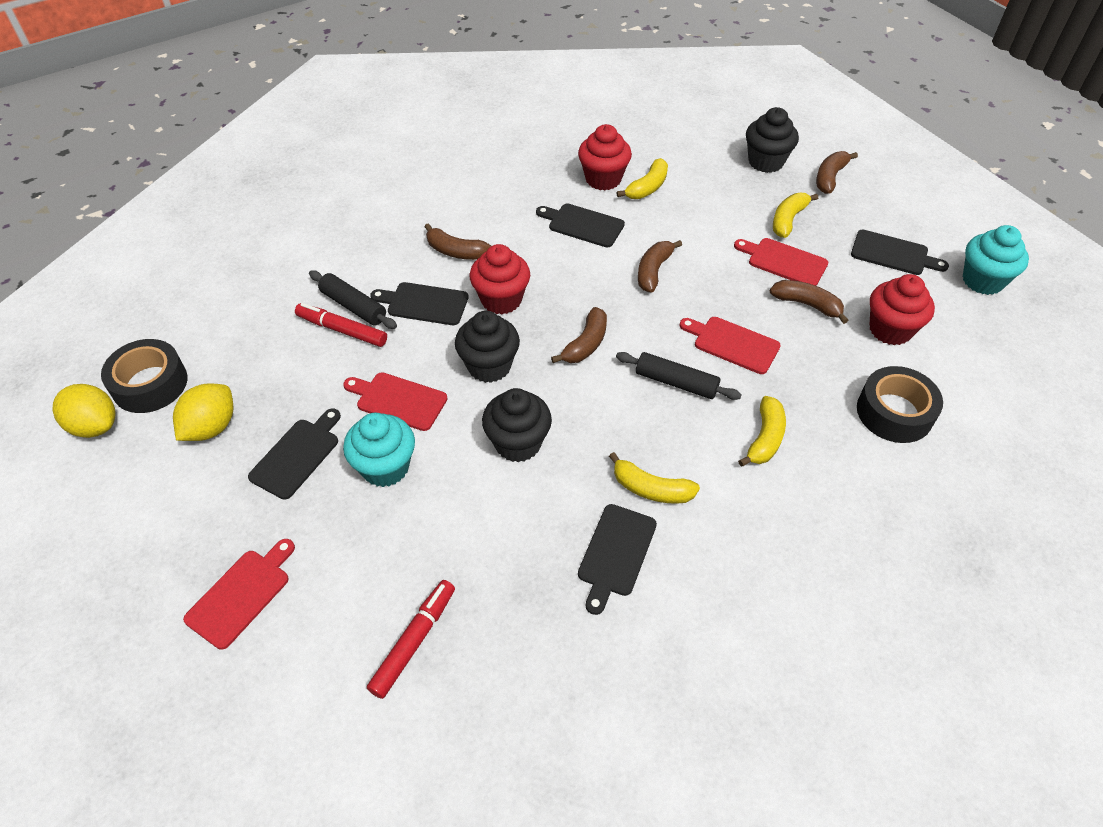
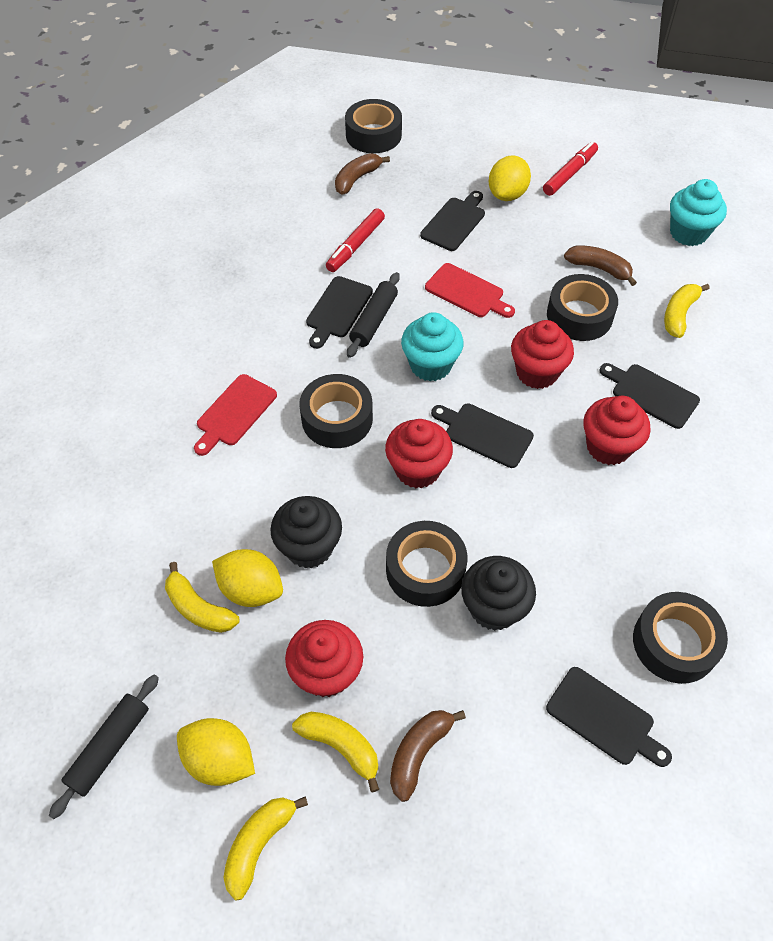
black cupcake: [455,311,520,383] [482,388,552,462] [746,107,799,173] = 3 -> [270,496,342,569] [461,556,536,631] = 2
black tape: [101,339,188,413] [857,366,943,443] = 2 -> [299,374,373,448] [345,99,402,154] [386,521,467,607] [547,274,618,341] [633,592,728,684] = 5
brown banana: [425,223,491,260] [551,307,607,363] [638,240,682,292] [770,280,849,324] [816,151,858,194] = 5 -> [335,153,390,195] [390,710,466,802] [564,245,637,286] = 3
red cupcake: [470,244,530,314] [578,124,632,191] [869,274,935,345] = 3 -> [285,620,363,697] [385,419,453,488] [511,320,574,389] [583,396,651,465] = 4
red cutting board: [183,539,295,649] [343,373,448,431] [679,317,781,374] [734,238,828,286] = 4 -> [194,374,277,456] [425,263,515,318] = 2
yellow lemon: [52,384,116,438] [173,384,233,441] = 2 -> [177,718,255,786] [212,549,283,607] [489,155,531,201] = 3

